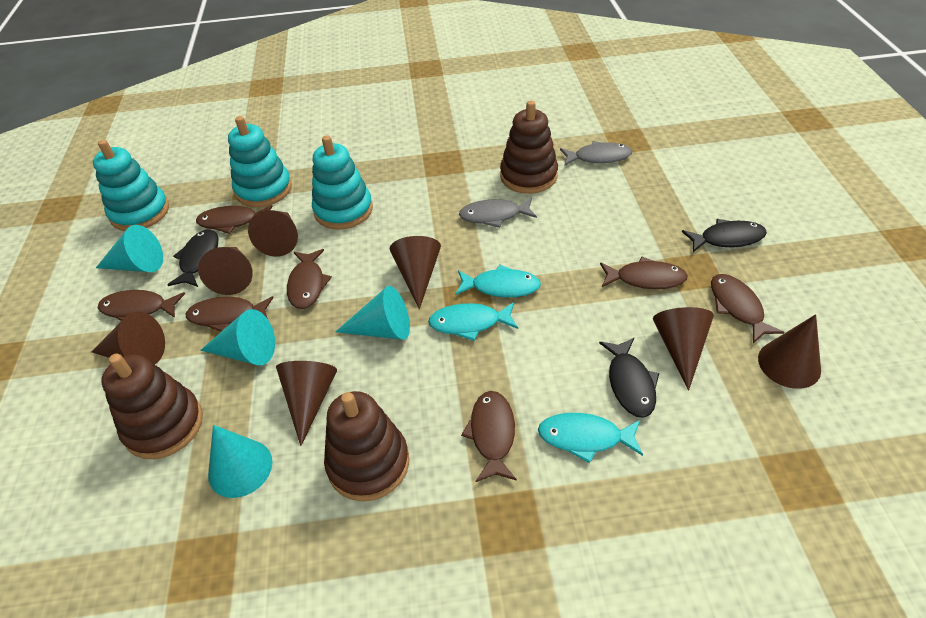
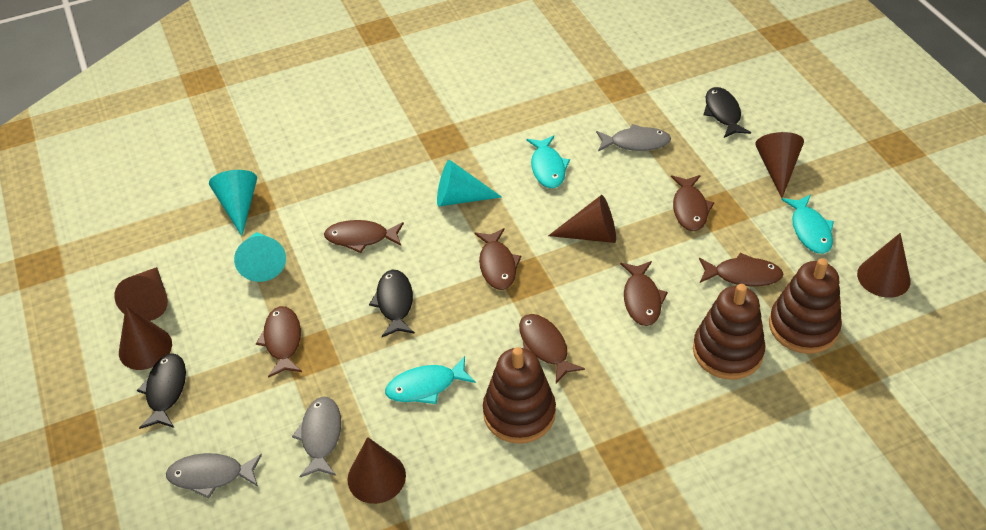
brown cone: [91,312,165,365] [198,247,253,295] [248,210,298,257] [276,361,337,446] [390,236,441,309] [653,307,714,390] [758,314,821,389] = 7 -> [114,267,168,321] [119,306,172,370] [347,437,406,504] [548,195,616,243] [755,132,804,198] [857,233,910,298] = 6
grey fish: [459,198,537,228] [560,141,632,166] = 2 -> [166,453,262,499] [292,396,341,477] [596,124,671,152] = 3
turquoise cone: [96,225,163,272] [200,309,275,365] [208,425,272,498] [335,286,410,340] = 4 -> [209,170,257,236] [234,232,286,282] [437,160,502,207] = 3
turquoise stacking toy: [93,140,169,231] [228,116,292,207] [312,135,373,230] = 3 -> none = 0

